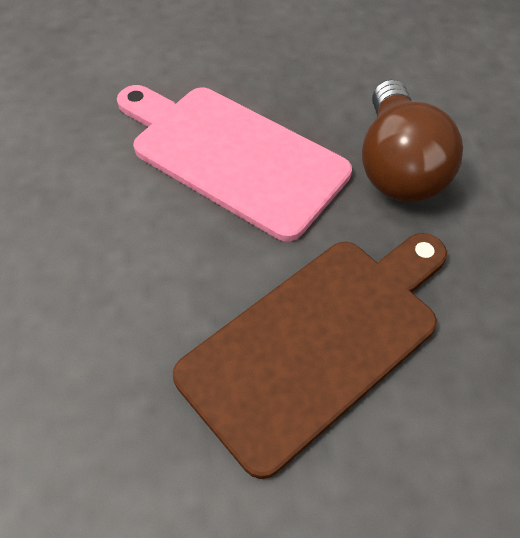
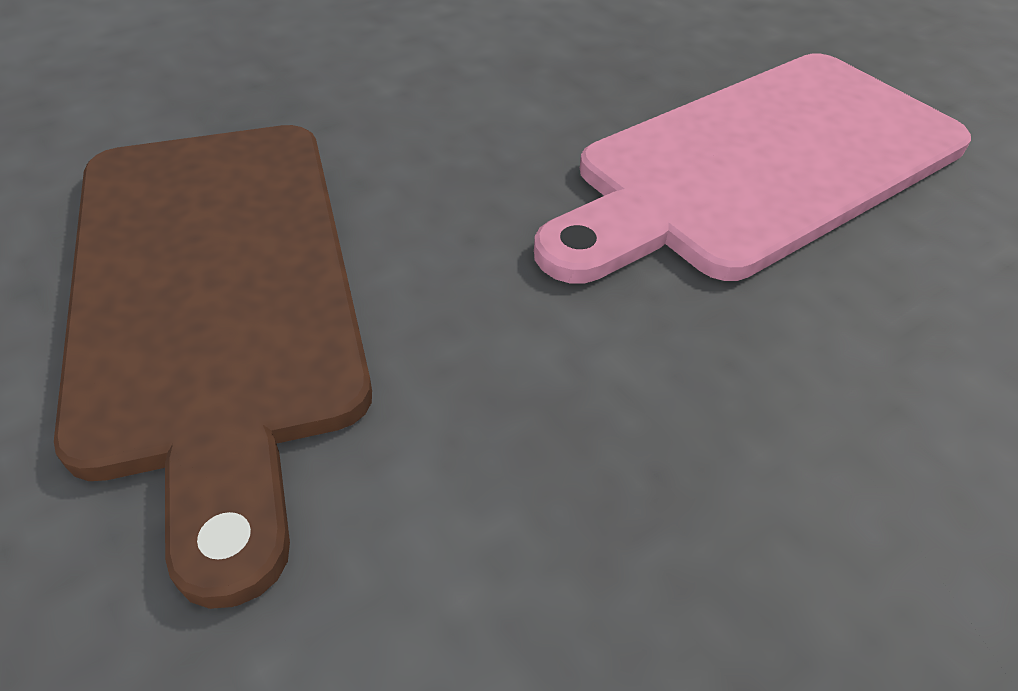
brown light bulb: [362,80,463,202] = 1 -> none = 0

